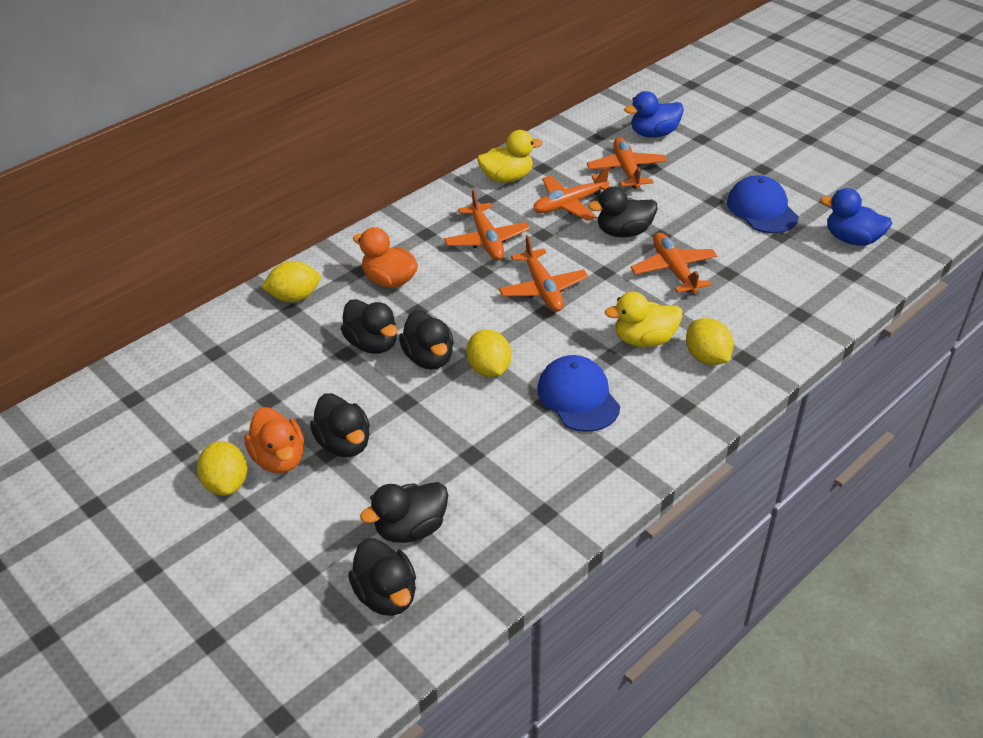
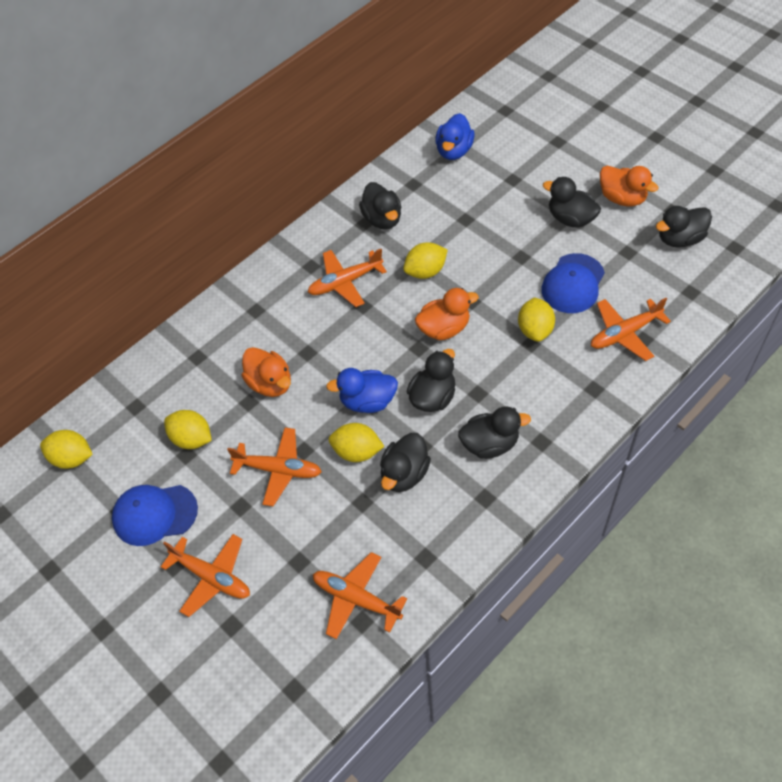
orange duck: [244,407,304,473] [353,227,418,288] = 2 -> [242,347,291,397] [415,288,479,340] [600,165,659,206] = 3
yellow duck: [477,130,543,183] [605,292,683,347] = 2 -> none = 0
yellow lemon: [197,441,247,496] [261,261,321,302] [466,329,511,377] [686,318,734,365] = 4 -> [40,430,93,469] [164,410,212,449] [329,423,385,462] [403,242,448,279] [518,297,555,342] = 5

